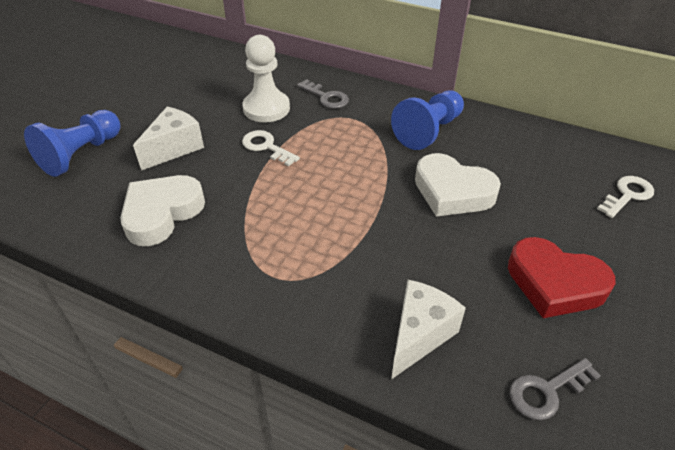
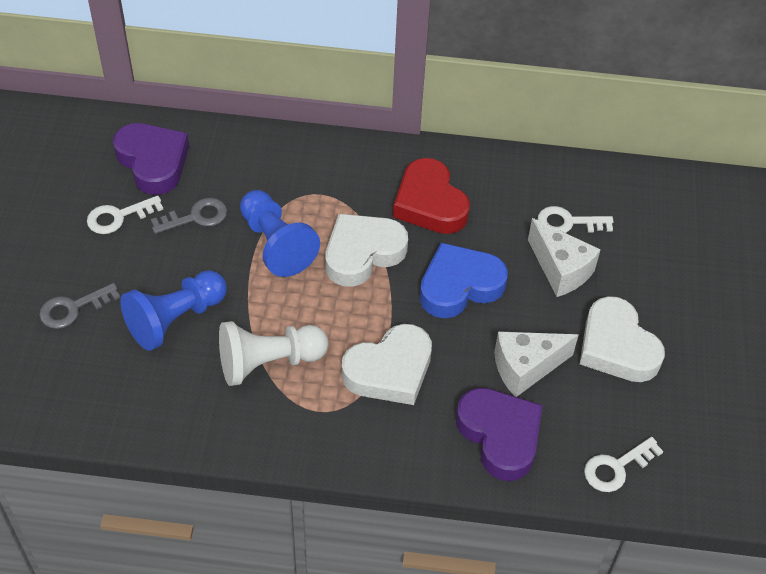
blue heart: none = 0 -> [420,243,508,318] = 1
purple heart: none = 0 -> [113,123,189,195] [456,388,542,481] = 2
white heart: [120,175,205,246] [415,153,501,217] = 2 -> [325,214,408,287] [342,324,432,405] [580,296,665,382] = 3
white key: [242,130,300,166] [597,176,654,218] = 2 -> [87,195,163,234] [537,206,614,233] [584,437,664,492] = 3

